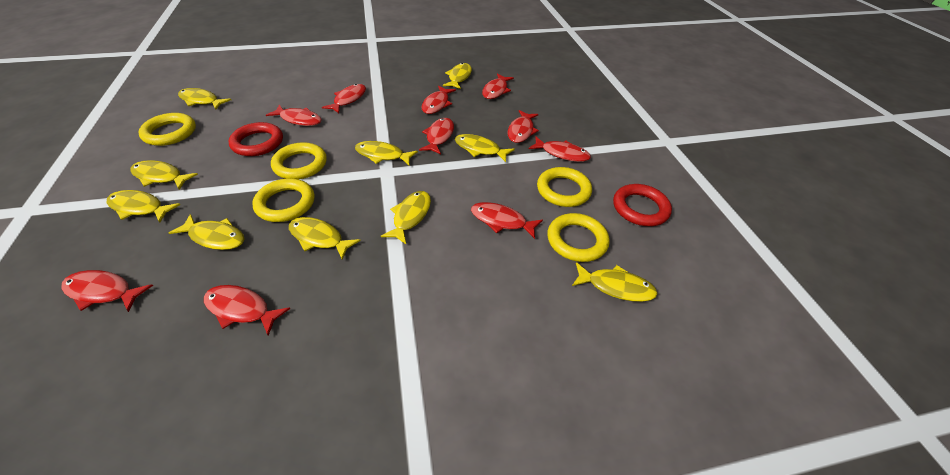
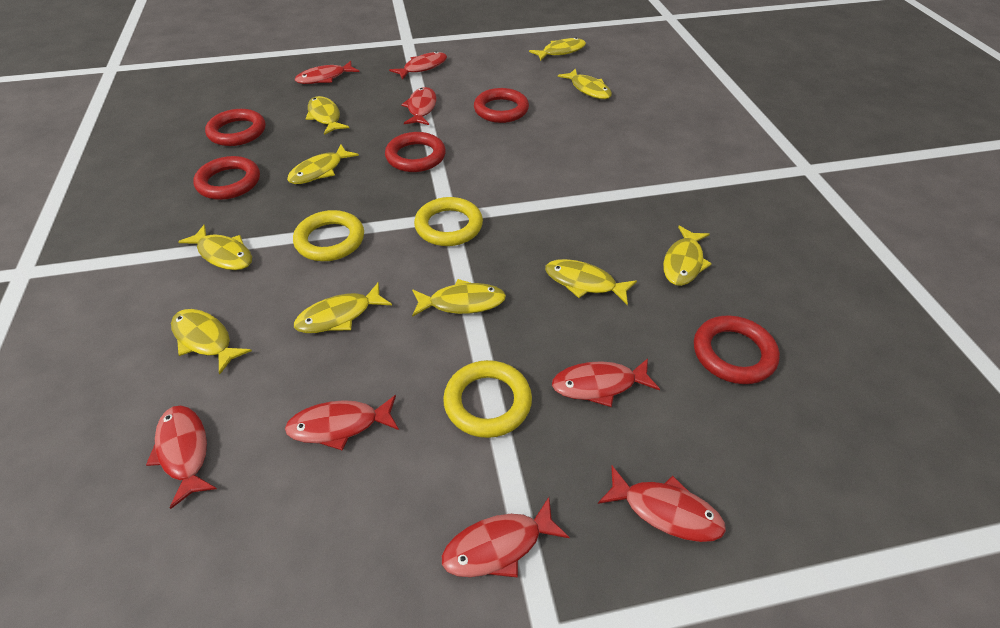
red fish: [61,270,153,312] [204,285,290,336] [266,105,322,126] [322,84,366,113] [419,118,454,154] [421,86,456,114] [471,202,543,239] [482,74,514,99] [508,110,539,143] [529,137,591,162] = 10 -> [146,405,217,509] [285,395,399,451] [295,61,360,84] [389,51,447,80] [401,87,437,125] [442,497,570,578] [552,358,660,407] [598,466,726,542] = 8
red ring: [228,122,283,156] [613,184,672,226] = 2 -> [193,156,260,200] [205,109,265,146] [385,132,446,172] [474,88,529,123] [694,316,780,384] = 5
yellow ring: [138,113,196,146] [252,179,315,222] [271,142,327,179] [537,167,592,207] [547,213,610,262] = 5 -> [293,210,364,261] [414,197,483,246] [443,360,532,438] = 3

